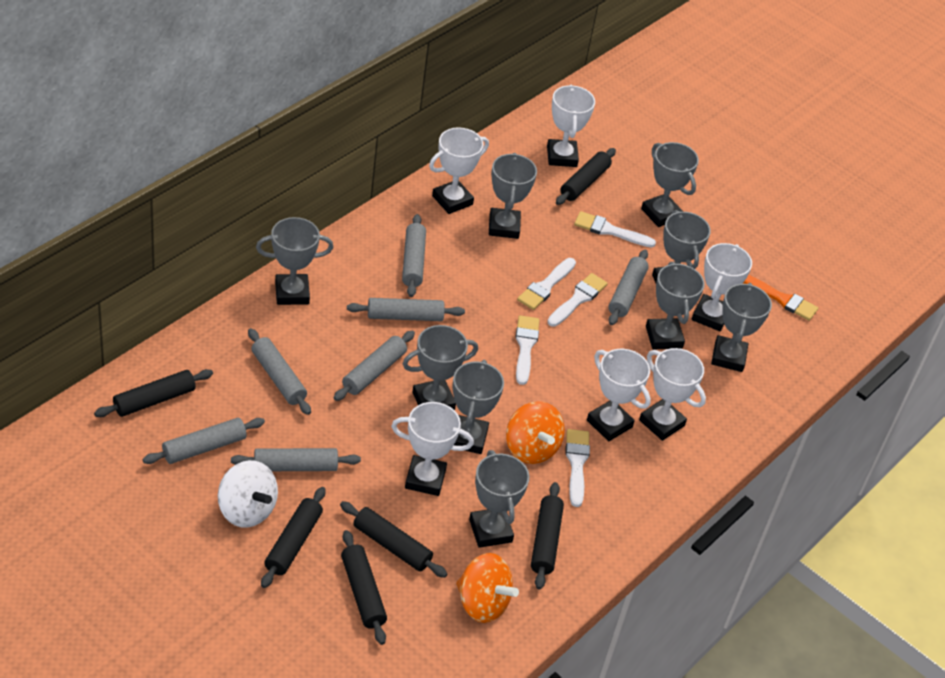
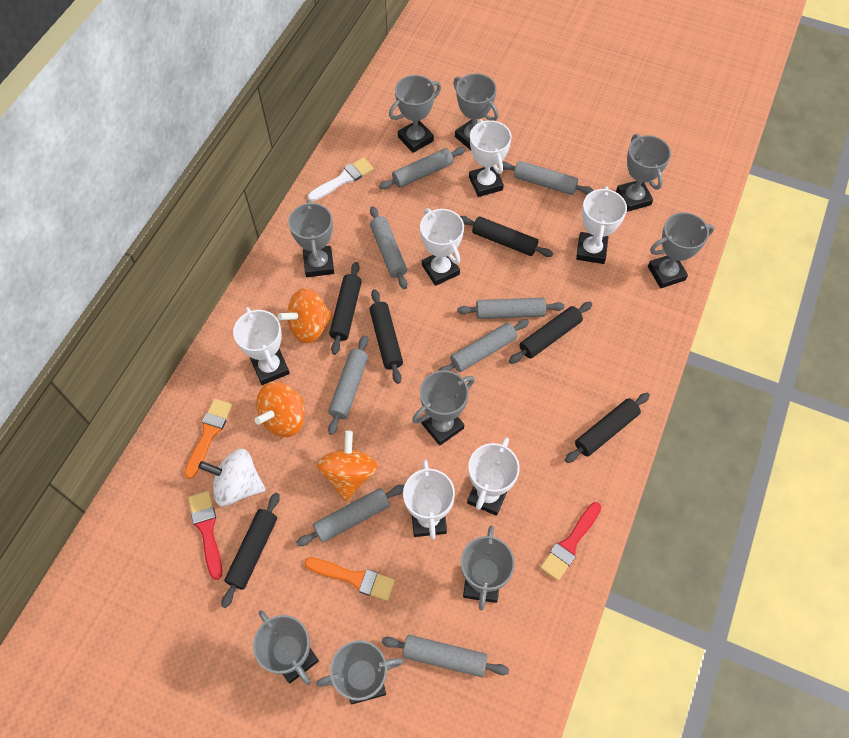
grey rolling pin: [143,418,265,464] [231,448,361,471] [248,328,311,415] [334,331,415,401] [347,298,465,321] [402,214,426,297] [608,250,649,325] = 7 -> [296,485,404,546] [328,335,368,435] [370,206,407,289] [379,147,466,189] [381,635,509,677] [438,319,529,372] [457,298,565,319] [502,161,594,195] = 8
orange brush: [743,275,818,321] = 1 -> [184,399,233,479] [304,557,395,601] = 2
orange spinning top: [456,553,519,623] [506,401,564,464] = 2 -> [255,382,305,437] [278,288,333,344] [317,431,378,502] = 3
red brush: none = 0 -> [188,491,222,580] [540,502,601,581] = 2
white brush: [515,315,539,385] [517,258,576,310] [547,273,608,327] [565,429,590,507] [574,211,656,248] = 5 -> [308,157,374,201] = 1

